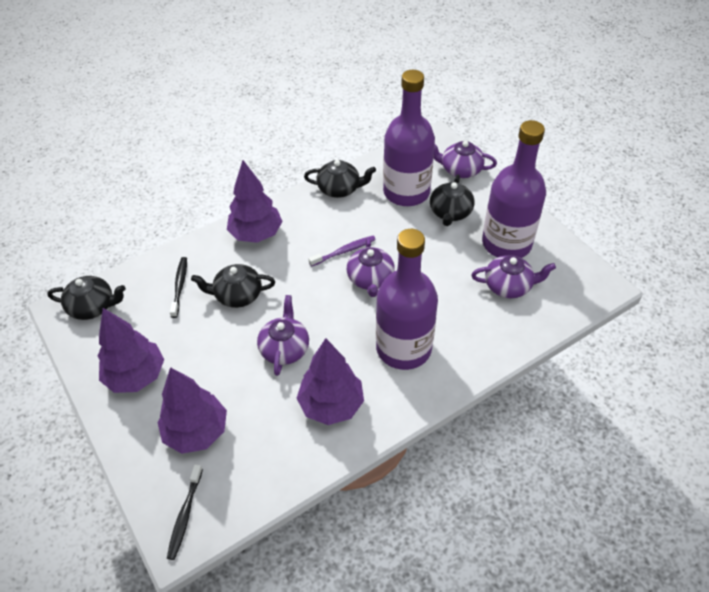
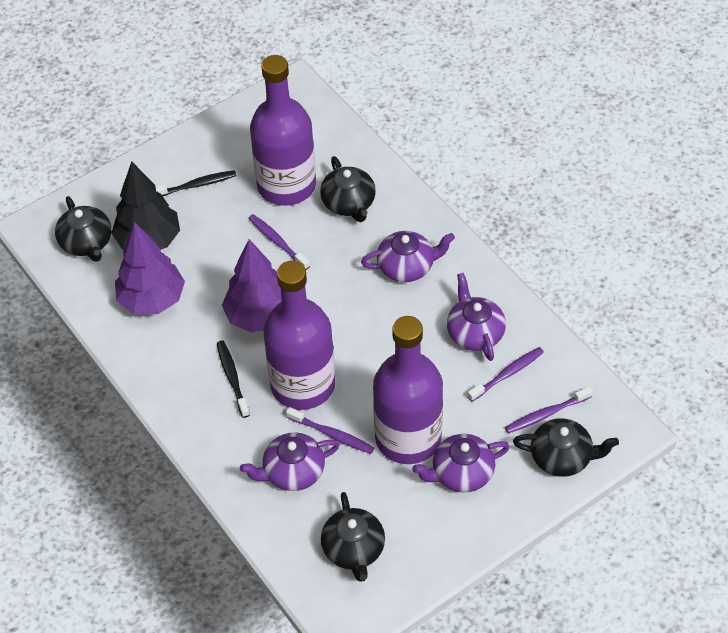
black tree: none = 0 -> [111,161,180,250] = 1
purple toothbrush: [308,236,376,267] = 1 -> [248,214,310,270] [286,407,374,454] [468,347,544,402] [505,387,593,433] = 4
purple tree: [98,308,164,393] [158,367,227,454] [227,160,283,243] [296,338,364,425] = 4 -> [115,222,185,314] [222,239,282,333] = 2

